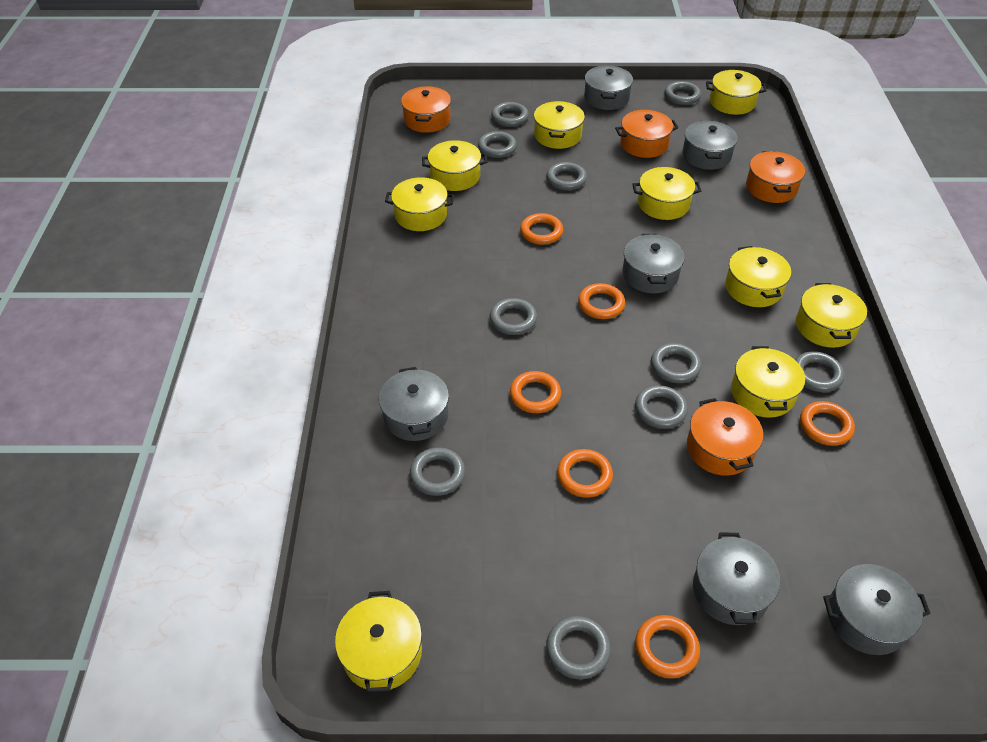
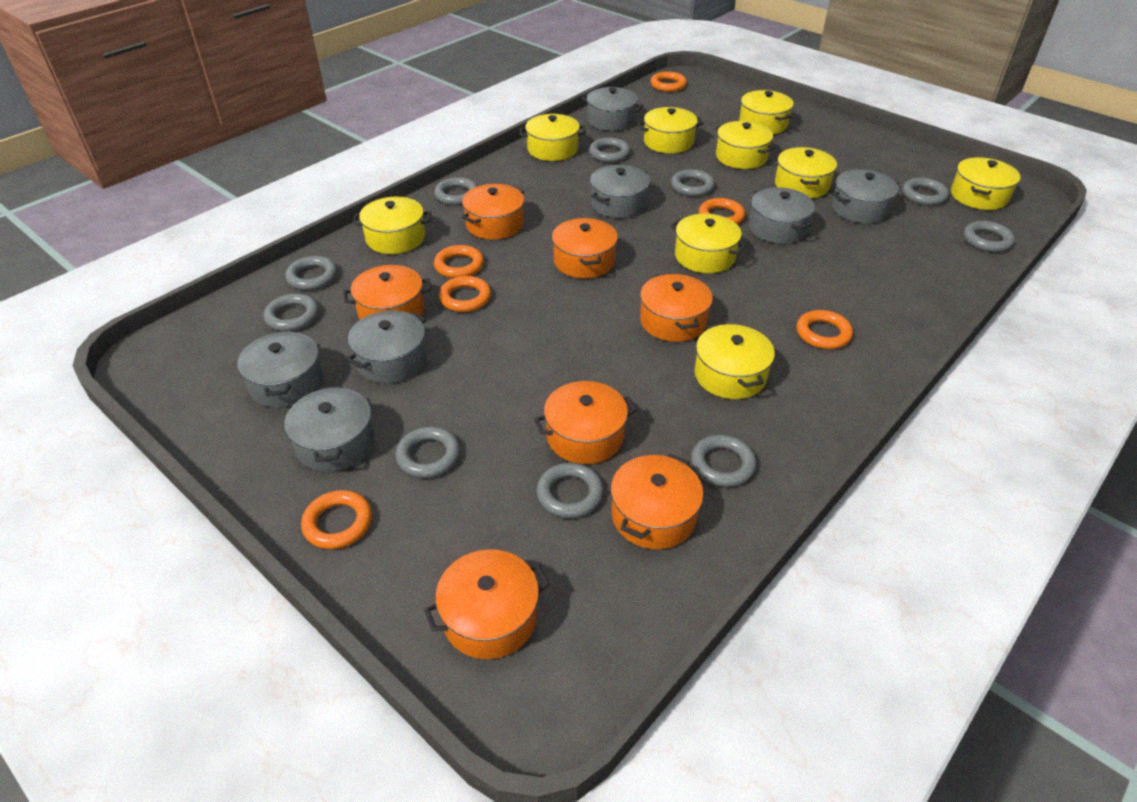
grey pot: [379,367,449,441] [584,66,633,110] [623,234,685,293] [683,121,738,170] [693,533,780,625] [823,564,931,655] = 6 -> [237,330,323,408] [284,385,375,472] [347,310,427,383] [582,87,643,131] [590,165,650,218] [749,187,815,244] [832,169,899,223] = 7
orange pot: [401,86,451,133] [615,110,679,158] [687,398,763,476] [746,151,805,203] = 4 -> [343,265,431,320] [424,549,550,659] [462,184,524,240] [534,381,637,464] [552,218,618,278] [611,454,704,550] [640,273,713,342] = 7

